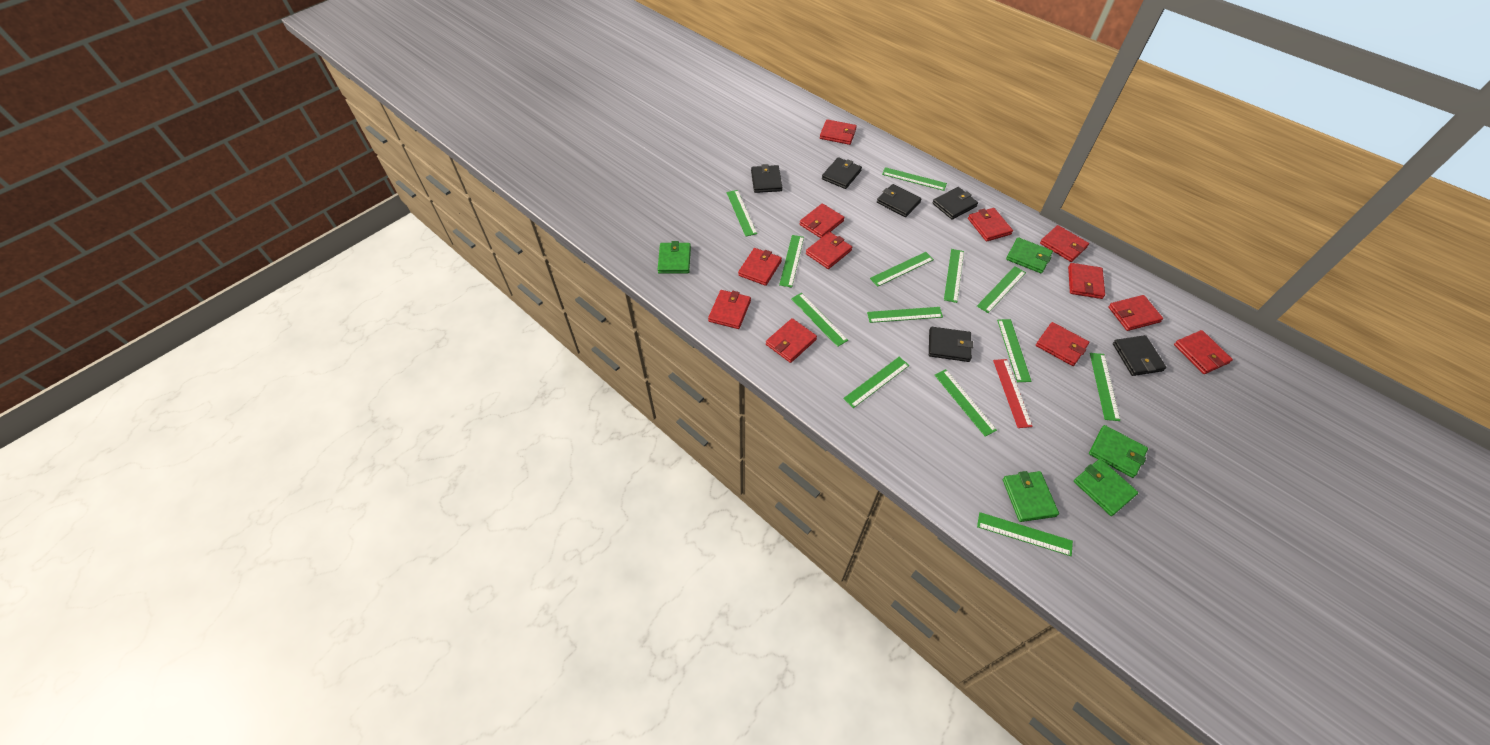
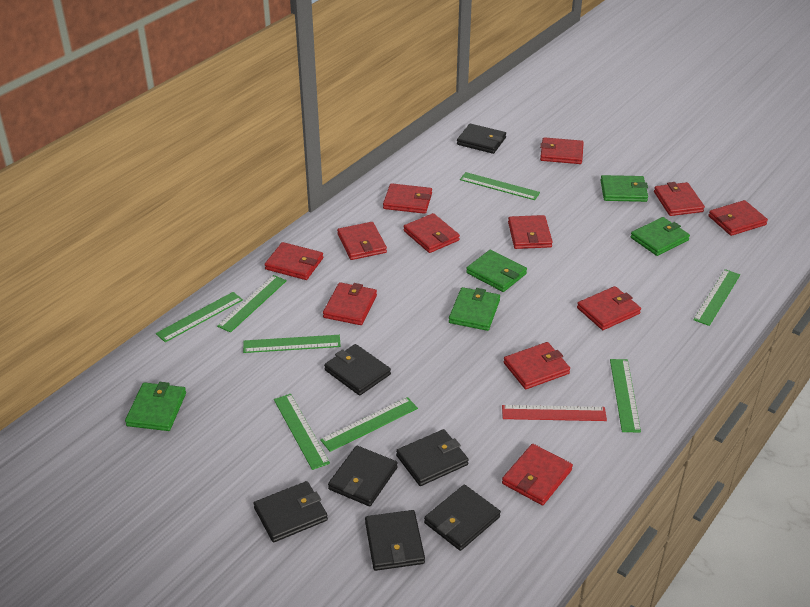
black wallet: [751,164,782,193] [822,157,862,189] [877,184,922,217] [929,327,973,362] [932,187,978,220] [1113,335,1167,376] = 6 -> [254,481,328,542] [324,344,391,396] [328,446,398,506] [365,510,425,571] [396,429,469,486] [424,485,501,551] [457,124,506,154] = 7
green ruler: [727,190,757,236] [779,235,804,288] [791,293,848,347] [843,357,909,408] [867,307,943,323] [870,252,934,287] [882,167,947,191] [935,369,997,437] [944,249,964,303] [977,266,1026,313] [977,512,1073,556] [997,319,1032,382] [1090,353,1120,421] = 13 -> [156,292,243,342] [217,275,287,333] [243,335,341,353] [274,394,330,470] [320,397,418,452] [460,172,540,200] [610,359,641,433] [693,269,740,326] = 8

